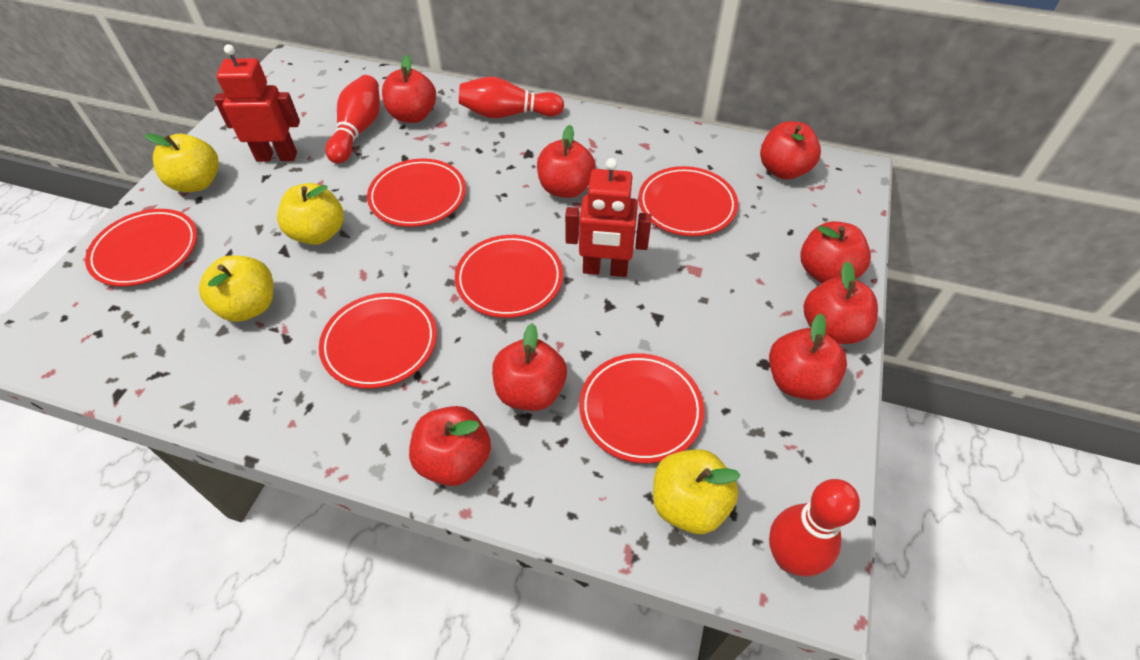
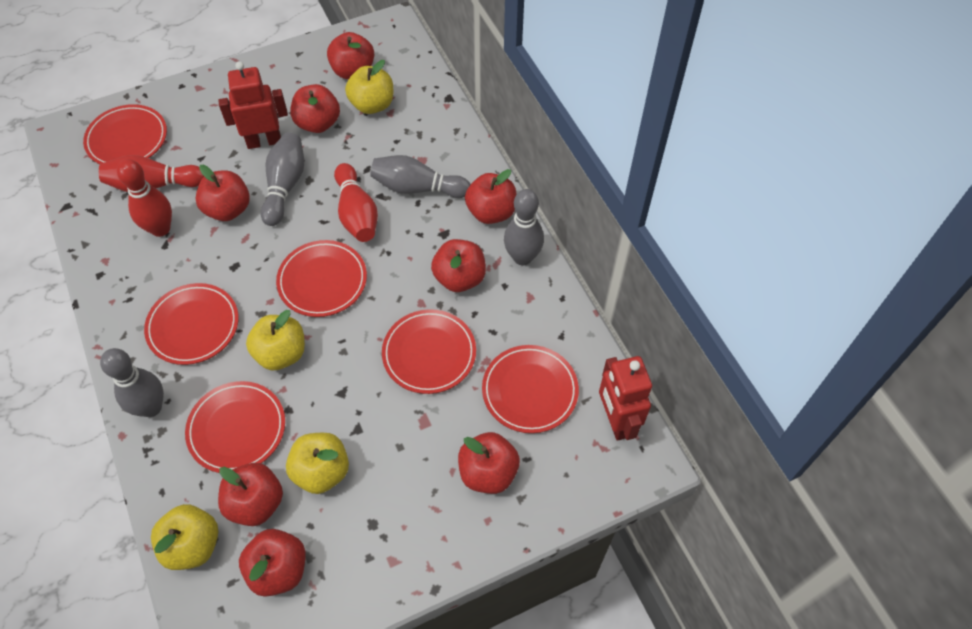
grey bowling pin: none = 0 -> [100,348,164,417] [261,133,304,226] [370,155,471,198] [504,189,544,265] = 4

